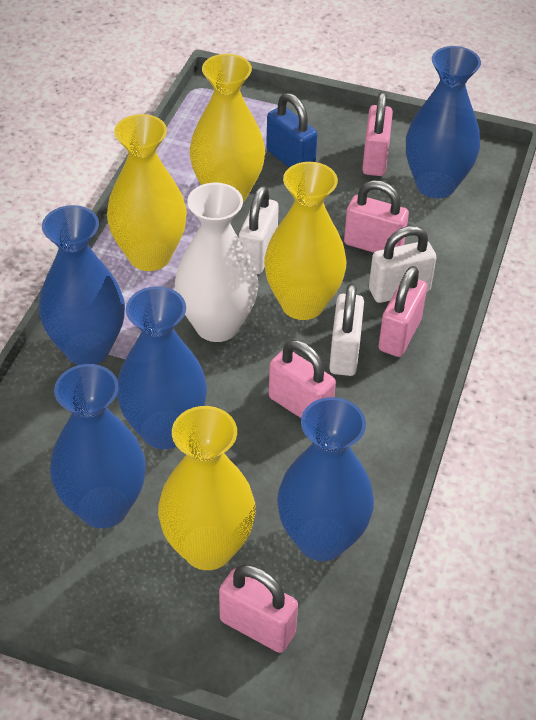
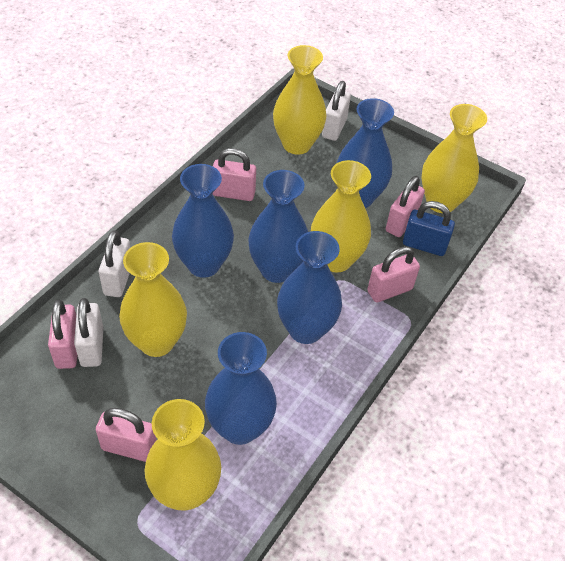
white vase: [175,183,258,342] = 1 -> none = 0
yellow vase: [107,114,187,271] [158,406,256,570] [190,54,265,202] [264,162,346,320] = 4 -> [119,242,187,357] [144,399,221,511] [273,45,326,155] [311,160,371,272] [421,104,487,213] = 5

